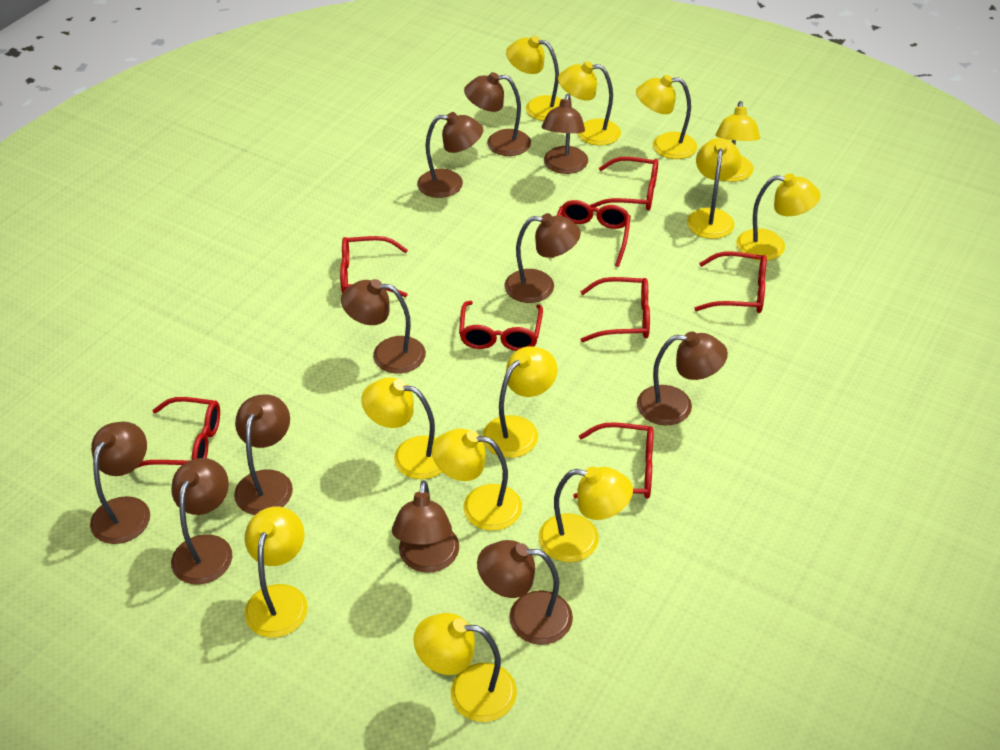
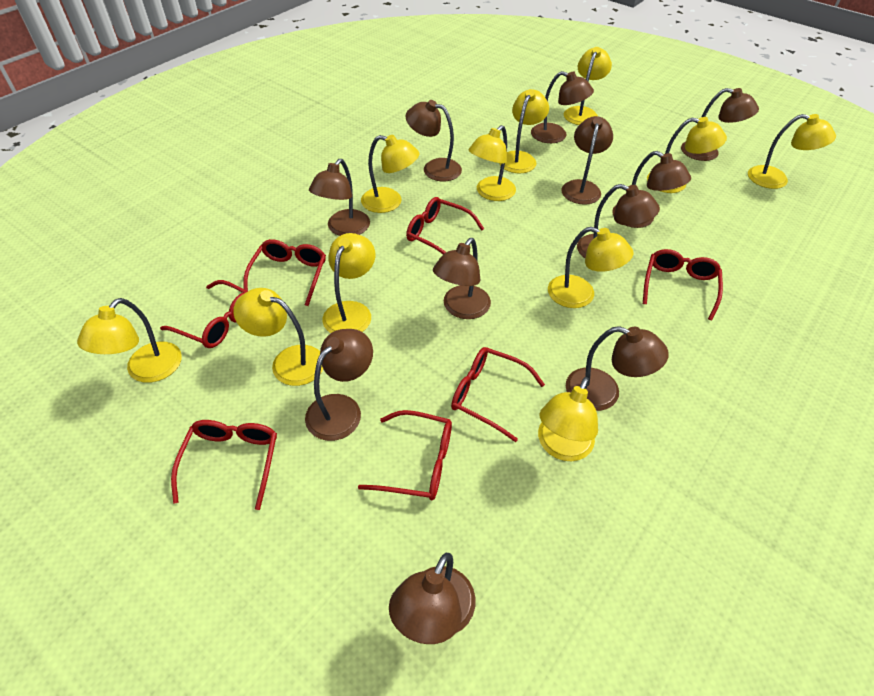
red glasses: [137,397,220,468] [340,236,408,297] [459,301,543,351] [550,200,631,267] [573,422,654,499] [580,277,650,342] [590,157,658,210] [694,252,767,313] = 8 -> [160,280,248,348] [171,420,277,510] [243,239,326,306] [358,410,452,500] [406,197,484,254] [451,347,545,442] [643,249,723,320] = 7
yellow lamp: [244,507,308,638] [361,378,442,479] [414,613,517,722] [432,428,522,531] [482,346,558,458] [506,36,561,121] [539,466,633,562] [558,61,621,146] [636,75,697,159] [687,138,742,239] [716,101,760,182] [736,173,821,261] = 12 -> [77,298,182,383] [233,288,323,386] [322,233,375,333] [361,135,419,213] [469,125,516,201] [499,89,549,173] [538,377,598,461] [548,227,634,308] [564,47,612,125] [647,117,727,193] [748,114,836,189] = 11

